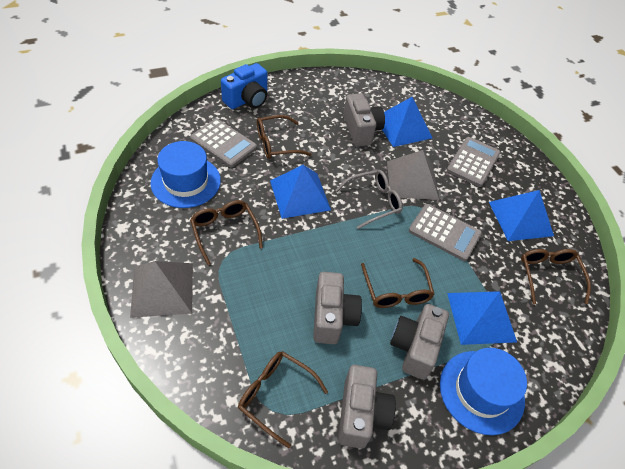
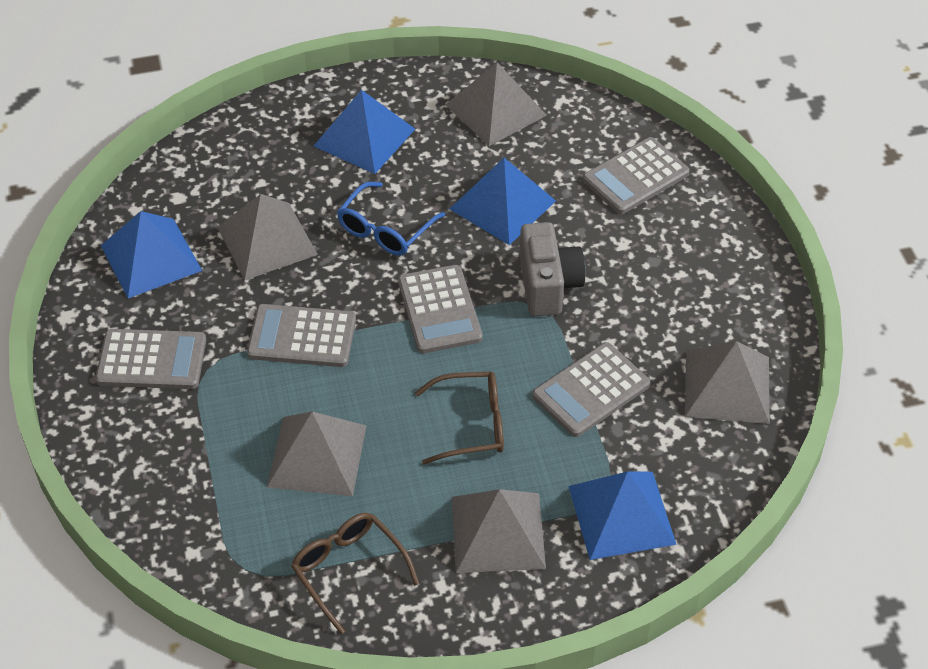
blue camera: [221,63,268,109] = 1 -> none = 0
blue glasses: none = 0 -> [337,182,445,256] = 1
blue hat: [150,141,221,208] [440,348,527,435] = 2 -> none = 0
brown glasses: [190,200,263,265] [238,351,328,448] [257,115,312,159] [361,258,434,308] [521,249,591,305] = 5 -> [291,513,419,634] [415,372,504,465] = 2
grey calculator: [190,119,257,167] [409,204,482,261] [447,137,500,187] = 3 -> [95,329,206,389] [247,304,356,367] [398,265,483,353] [532,342,650,437] [583,137,690,214] = 5
grey camera: [313,272,362,344] [338,365,396,449] [343,93,385,147] [390,304,449,380] = 4 -> [520,222,586,316] = 1
grey glasses: [336,170,403,229] = 1 -> none = 0
grey pyramid: [130,261,193,318] [387,150,439,200] = 2 -> [217,194,318,280] [267,412,367,496] [446,62,547,146] [452,489,546,573] [685,341,770,424] = 5

